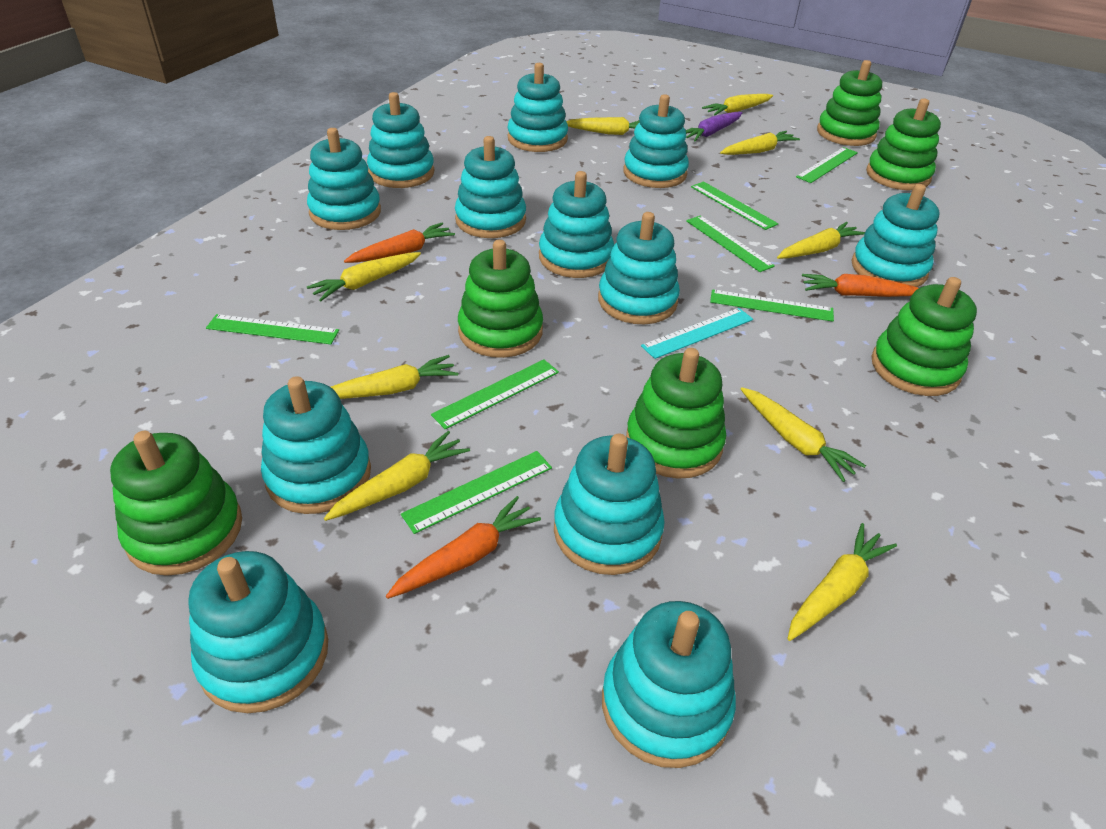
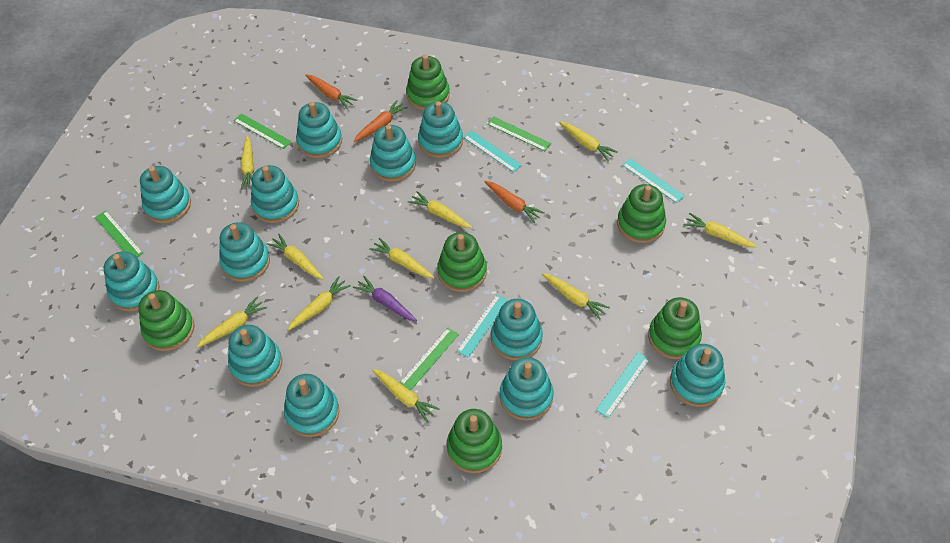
green ruler: [206,314,339,344] [401,451,552,534] [431,359,559,429] [686,215,775,272] [691,181,778,230] [710,289,834,322] [796,147,858,183] = 7 -> [95,211,143,257] [233,113,291,149] [400,328,459,390] [488,117,551,151] = 4
turquoise ruler: [641,308,753,359] = 1 -> [457,295,509,358] [463,130,522,172] [596,352,650,418] [622,158,685,203] = 4
yellow carrot: [307,252,421,301] [324,431,470,521] [331,355,458,399] [566,117,640,135] [702,94,773,116] [720,131,800,155] [740,387,866,482] [777,222,865,259] [787,523,897,641] = 9 -> [197,297,267,348] [241,136,254,190] [267,234,324,279] [288,276,351,330] [369,238,435,278] [372,369,439,422] [408,191,472,228] [542,273,610,320] [559,122,618,161] [684,213,757,247] = 10

